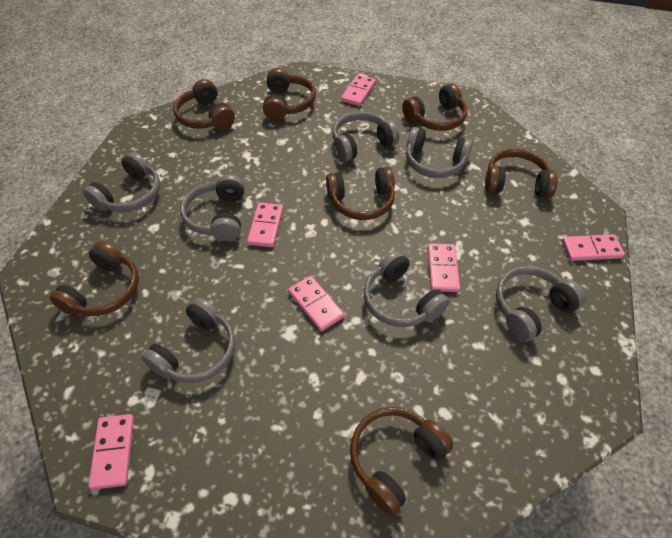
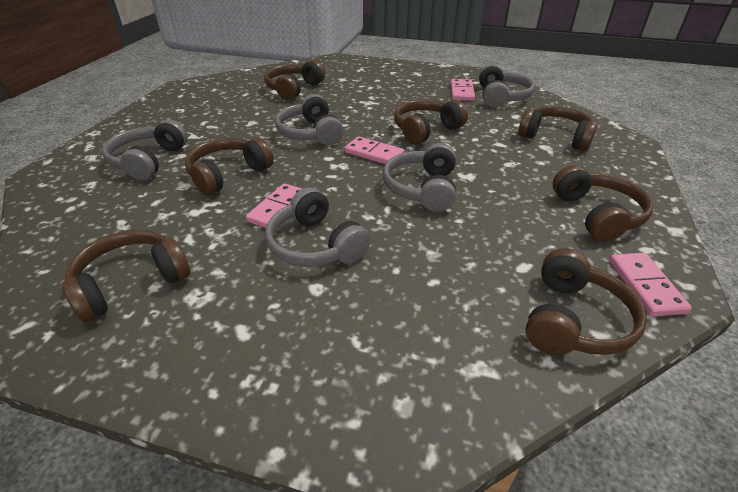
grey headphones: [83,152,160,212] [142,298,235,383] [180,174,245,241] [332,111,399,161] [364,251,450,327] [406,127,473,178] [496,266,586,342] = 7 -> [102,120,188,180] [265,187,371,266] [275,94,343,146] [383,143,456,212] [479,64,535,108] = 5
pink domino: [88,414,134,490] [247,203,283,247] [288,276,344,331] [341,75,376,106] [427,243,460,292] [562,234,625,261] = 6 -> [246,183,302,228] [345,136,404,164] [451,79,475,101] [609,253,692,317] = 4

